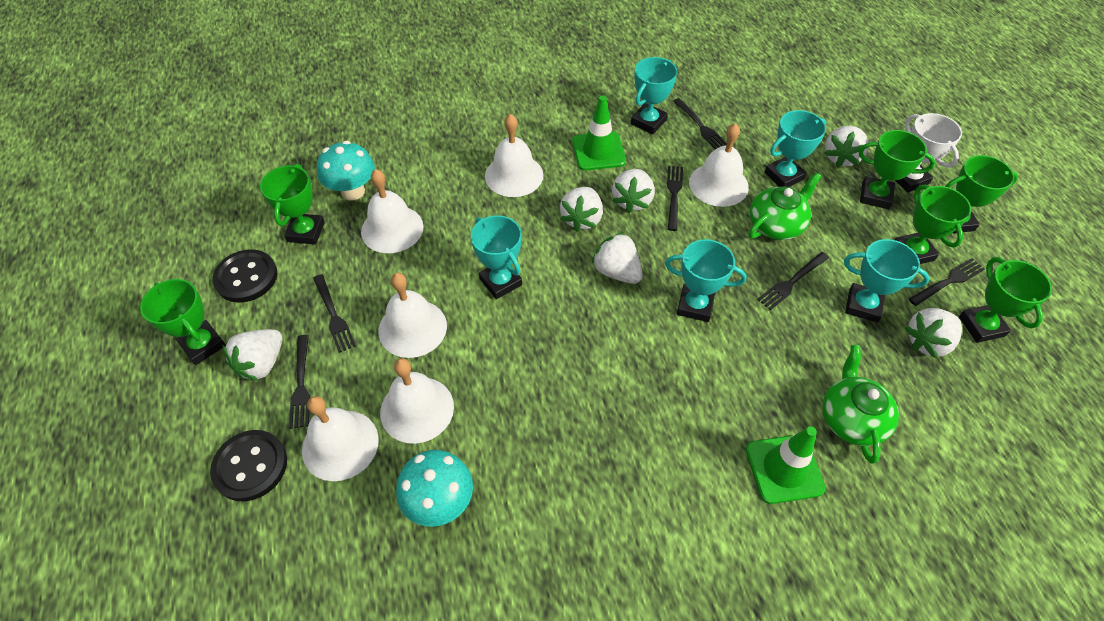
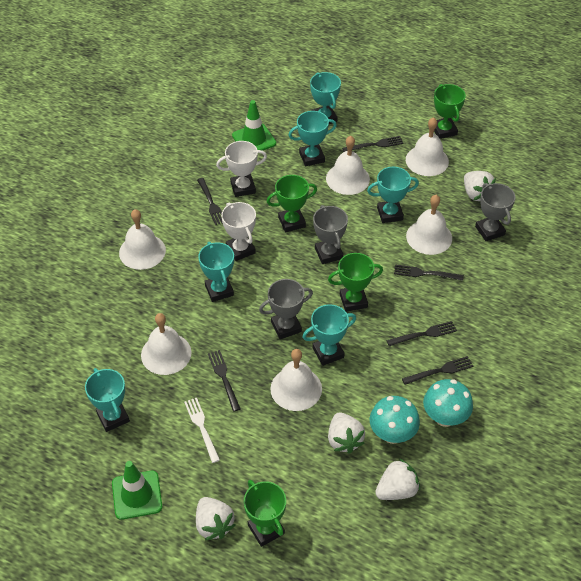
black button: [210,430,287,502] [213,249,277,303] = 2 -> none = 0
green teapot: [749,172,821,240] [823,345,899,464] = 2 -> none = 0
green trophy: [140,279,226,365] [260,164,325,245] [859,130,935,209] [895,184,971,264] [945,155,1018,233] [959,257,1052,343] = 6 -> [244,480,286,547] [267,175,317,232] [328,253,383,312] [434,84,466,139] = 4
grey trophy: none = 0 -> [259,279,313,339] [313,205,348,264] [475,183,515,241] = 3
turquoise trophy: [471,215,522,299] [631,57,677,134] [665,239,747,322] [764,110,826,187] [844,239,930,322] = 5 -> [85,368,130,432] [198,242,234,302] [288,111,337,166] [303,304,356,366] [310,72,341,124] [367,167,419,223] = 6
white fork: none = 0 -> [184,398,220,463] = 1
white strawberry: [223,329,282,381] [560,187,603,232] [592,232,643,284] [612,169,655,213] [825,126,869,168] [905,308,962,359] = 6 -> [196,497,235,540] [328,412,365,454] [375,458,420,500] [464,171,496,201] = 4
white trophy: [895,113,962,193] = 1 -> [216,141,267,197] [221,202,256,261] = 2

